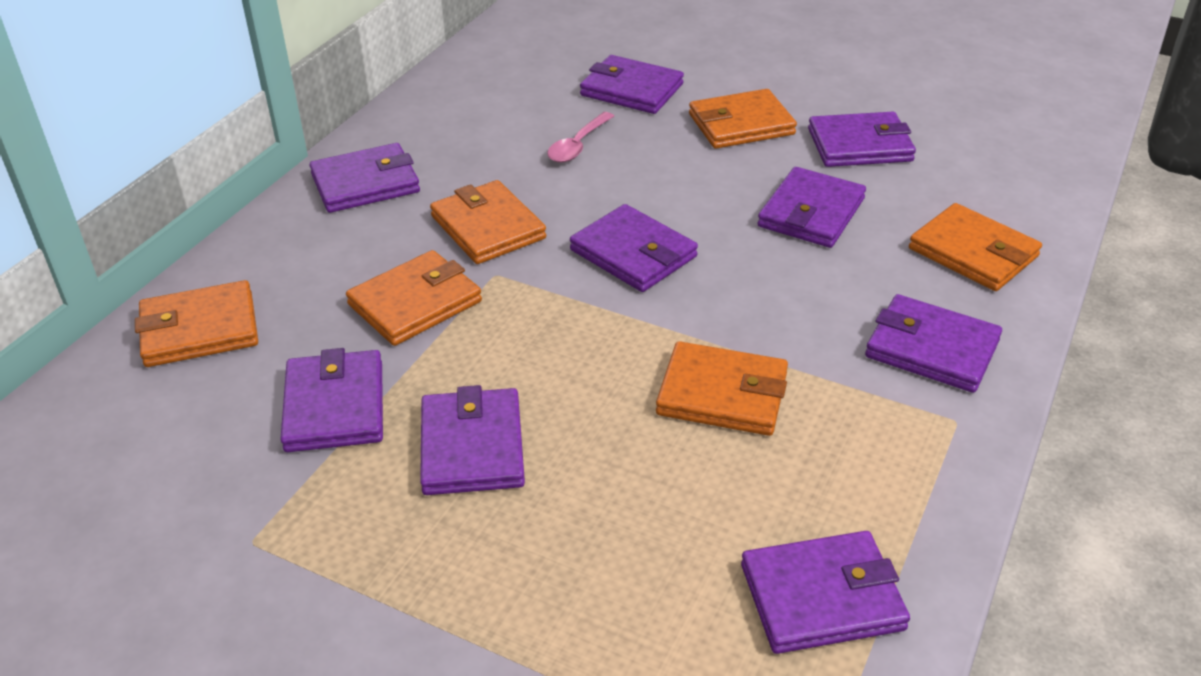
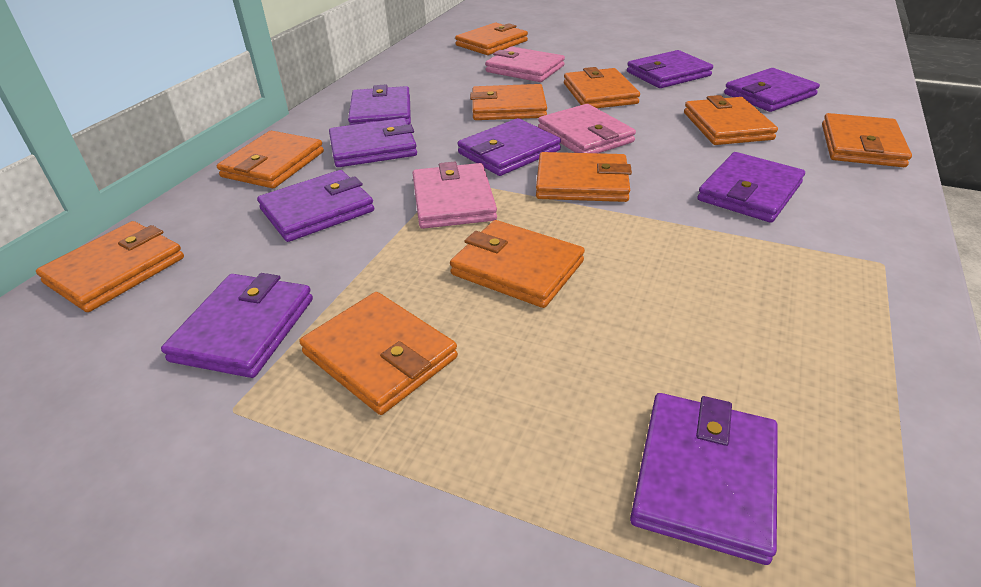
orange wallet: [135,280,258,367] [346,250,482,346] [430,180,546,264] [656,341,788,436] [689,89,797,149] [909,203,1042,291] = 6 -> [36,221,184,312] [217,131,324,188] [299,292,458,415] [450,220,585,308] [455,23,528,55] [470,84,547,120] [536,152,632,202] [564,67,640,108] [684,95,778,145] [822,113,912,167] = 10
pink spoon: [547,112,614,163] = 1 -> none = 0
pink wallet: none = 0 -> [413,162,497,229] [485,47,565,82] [538,104,636,153] = 3

